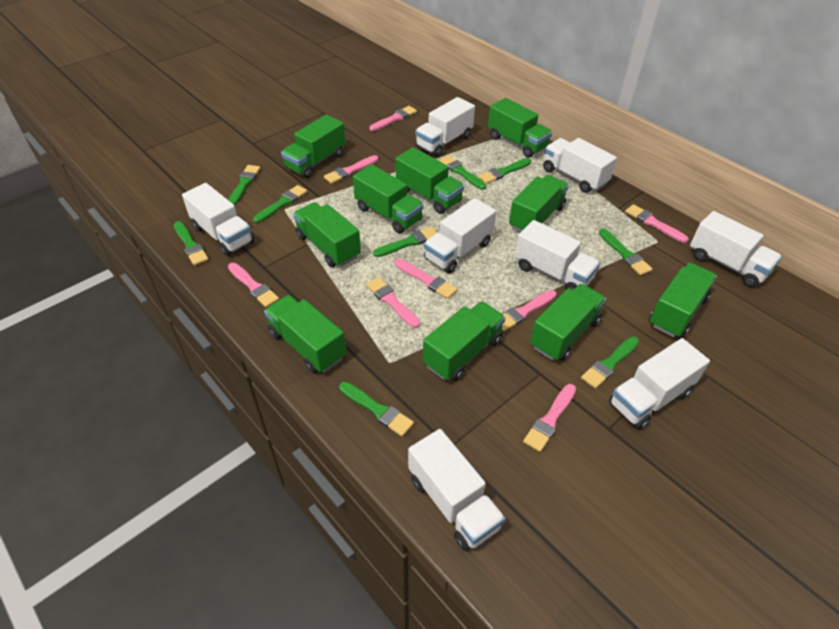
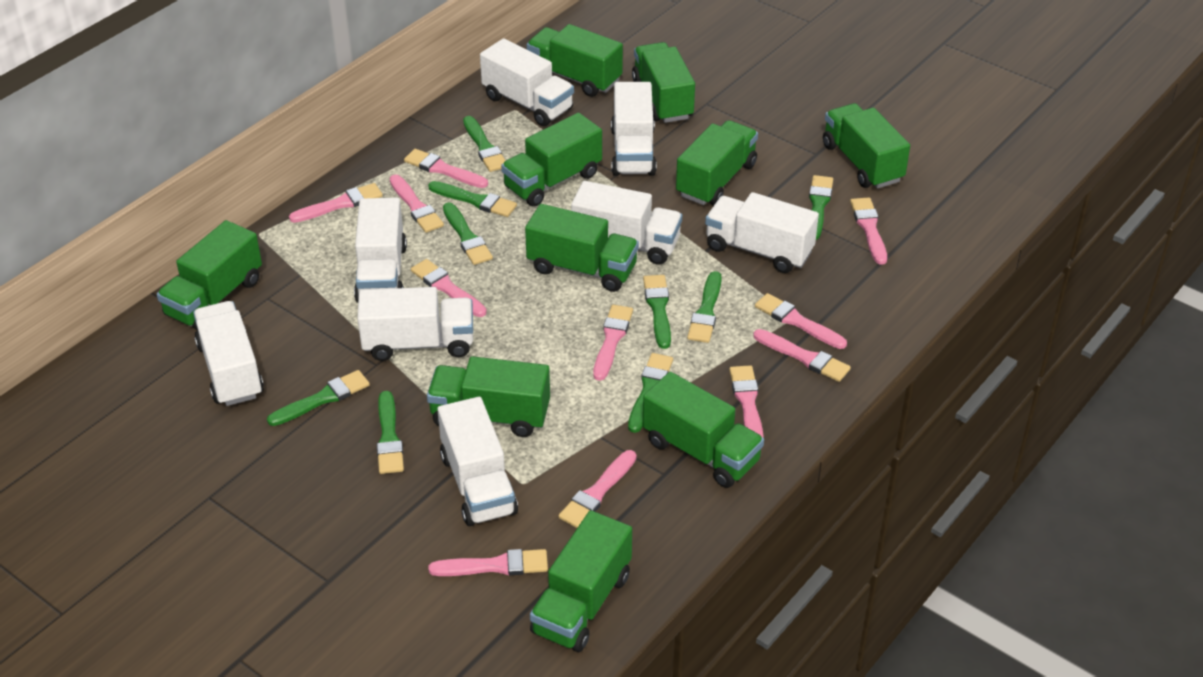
pink brush: [228,263,279,307] [324,155,378,184] [366,277,420,328] [369,106,417,131] [395,259,457,299] [502,290,557,331] [523,384,576,452] [625,204,689,243] = 8 -> [289,183,383,223] [390,175,444,233] [404,149,488,188] [411,259,487,317] [429,549,548,576] [558,450,636,528] [593,305,633,381] [729,365,764,438] [753,329,851,382] [755,293,847,349] [850,197,887,265] = 11

